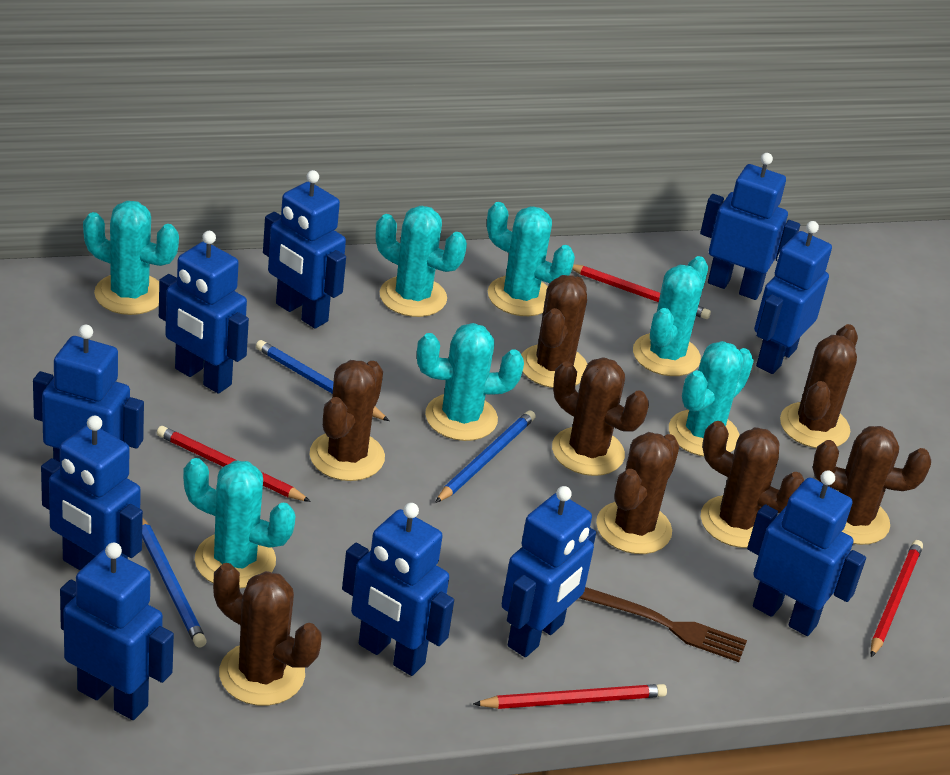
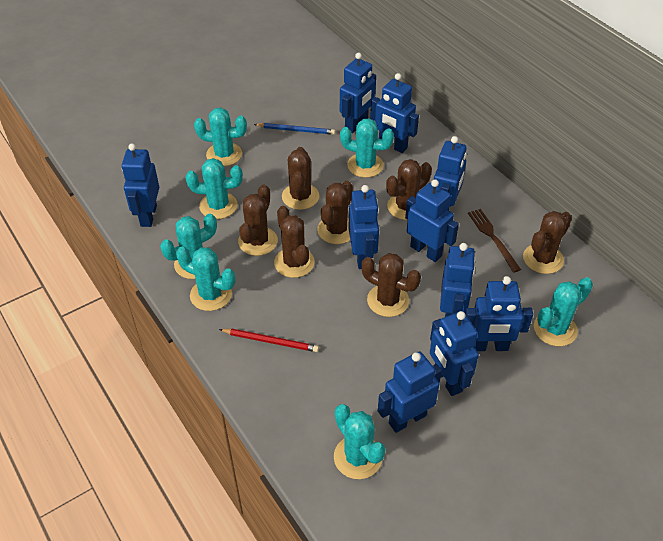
blue pencil: [142,518,207,648] [256,340,389,421] [435,410,536,503] = 3 -> [254,123,335,135] = 1
brown cactus: [213,563,322,706] [310,360,385,481] [521,275,587,388] [552,357,649,476] [596,432,680,554] [700,421,804,548] [780,324,858,448] [813,426,931,545] = 8 -> [238,184,278,256] [274,206,315,278] [282,147,319,210] [317,181,353,244] [361,253,421,317] [386,159,432,220] [523,211,572,274] = 7
red pencil: [157,426,311,502] [473,684,667,709] [572,264,711,319] [871,540,923,657] = 4 -> [219,329,319,352] = 1

